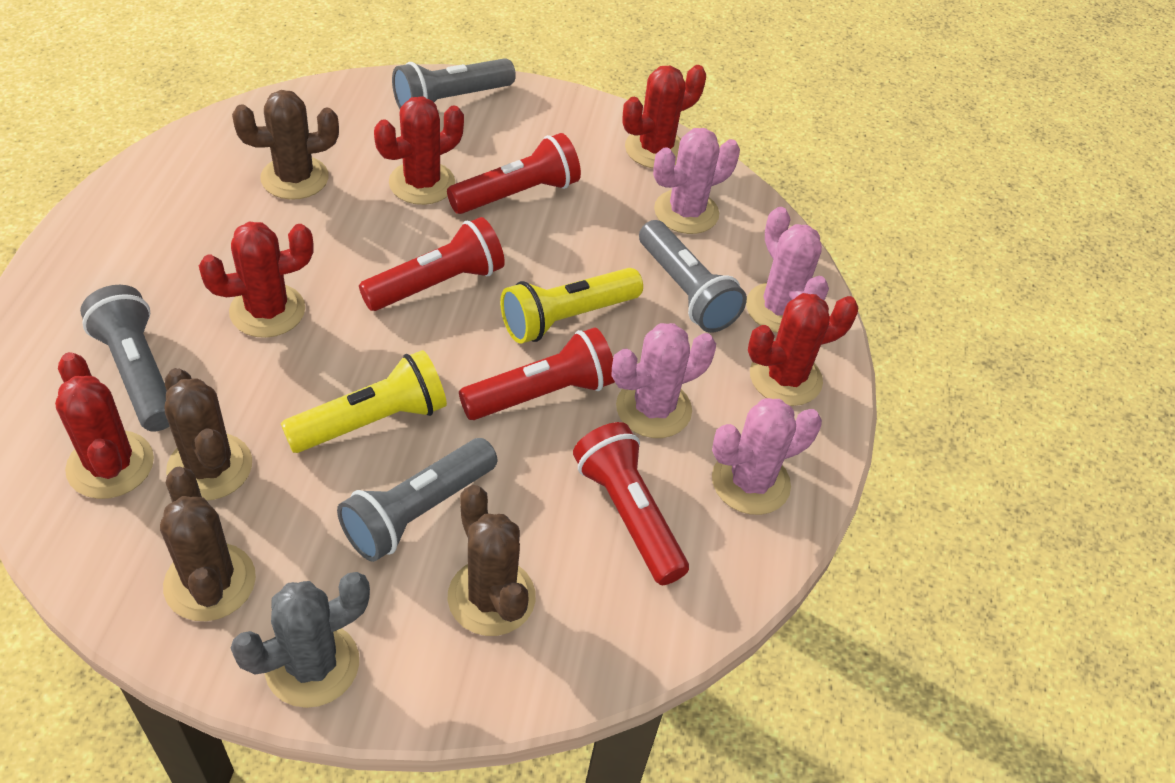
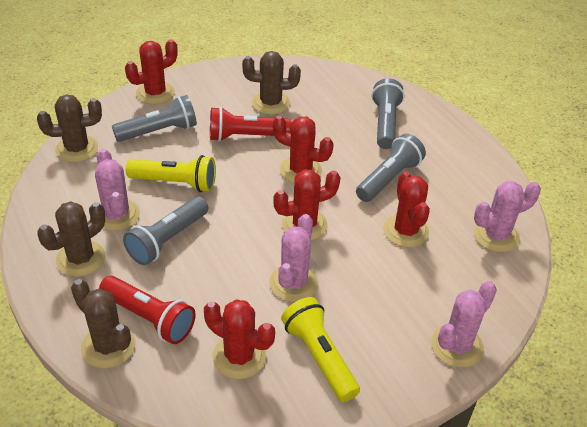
grey cactus: [231,572,370,708] = 1 -> none = 0
red flashlight: [359,217,505,311] [447,133,581,214] [459,328,615,420] [573,422,689,585] = 4 -> [99,276,196,344] [210,107,292,142] = 2

